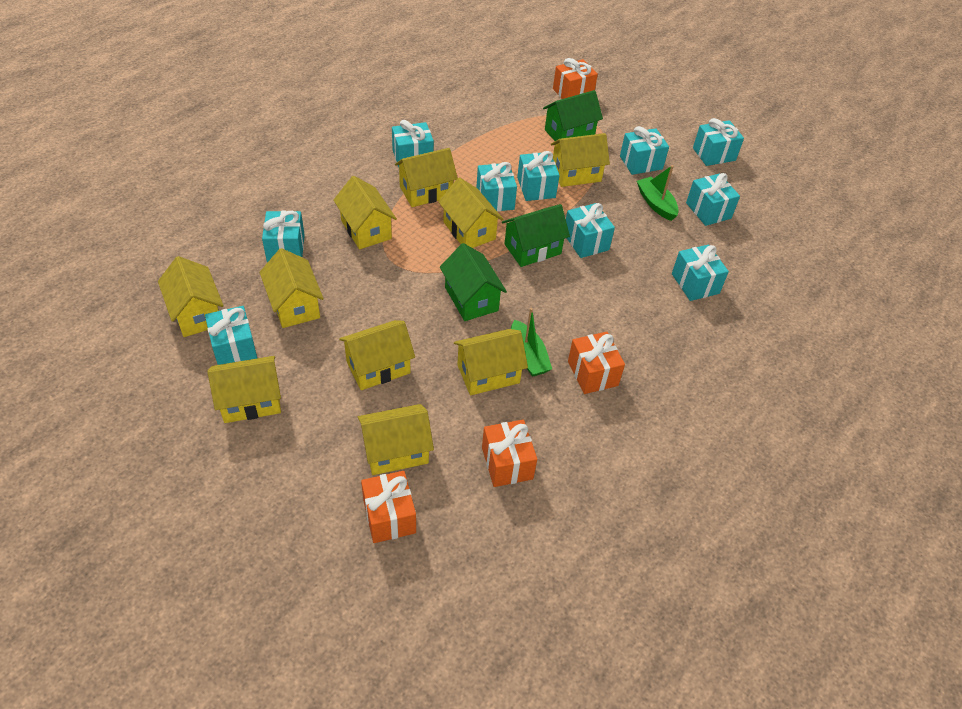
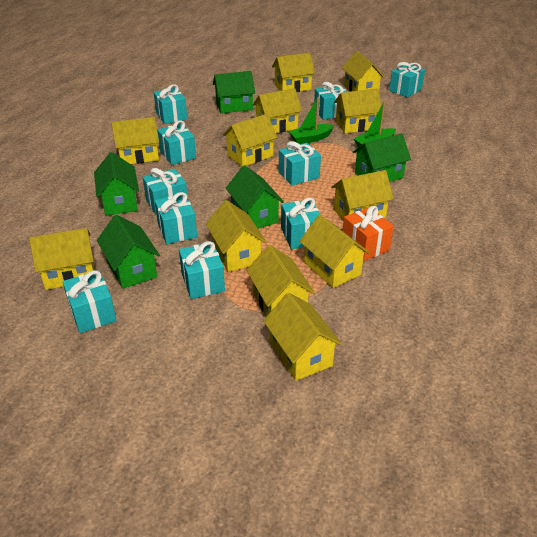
green house: [440,243,507,321] [502,204,570,267] [543,90,603,141] = 3 -> [94,152,139,216] [97,215,160,289] [213,71,255,114] [226,165,284,229] [353,133,411,182] = 5
orange gift: [361,471,416,543] [482,420,537,487] [553,58,598,99] [568,332,625,394] = 4 -> [343,206,394,261] = 1
yellow house: [158,256,223,337] [207,356,281,423] [259,248,324,328] [333,176,397,249] [339,320,415,390] [358,404,434,475] [395,148,458,207] [438,177,503,248] [454,329,528,395] [551,133,610,187] = 10 -> [29,228,94,290] [111,117,159,164] [206,200,267,272] [222,114,278,166] [246,245,315,317] [253,88,302,133] [263,293,342,381] [272,53,315,92] [299,215,370,288] [331,170,394,222] [334,88,382,134] [342,51,385,92] = 12

